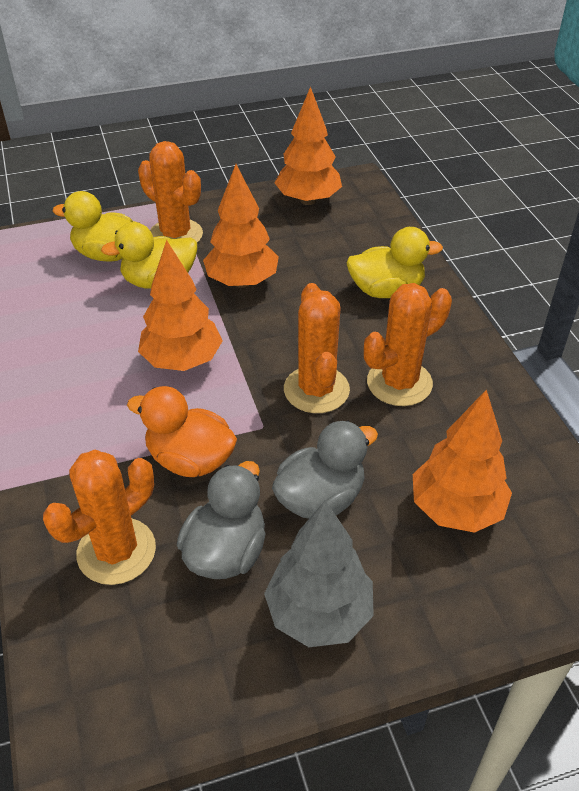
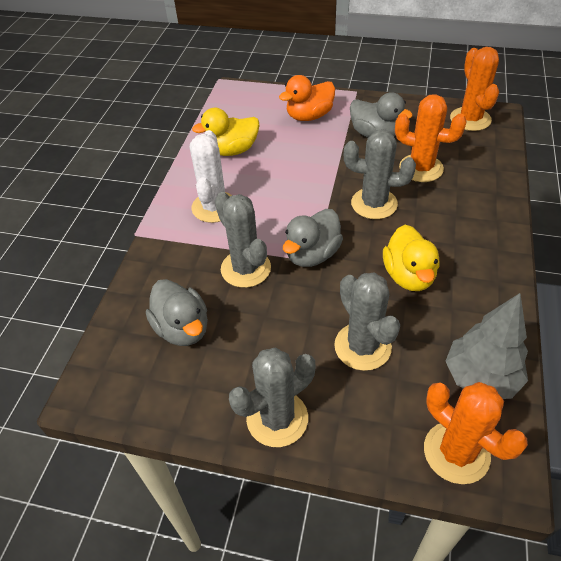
grey cactus: none = 0 -> [215,192,271,288] [229,348,315,447] [334,272,400,371] [344,129,416,219] = 4
grey duck: [177,461,266,579] [272,421,378,519] = 2 -> [146,279,208,346] [283,209,343,267] [350,92,413,138] = 3
orange cactus: [43,450,156,585] [138,141,203,243] [284,283,350,413] [364,283,452,406] = 4 -> [395,94,467,182] [424,382,528,484] [450,47,499,131] = 3
orange tree: [138,240,223,371] [203,164,279,288] [275,86,342,205] [413,389,512,533] = 4 -> none = 0
white cactus: none = 0 -> [190,130,232,223] = 1
yellow duck: [53,191,139,262] [101,222,197,289] [347,227,443,298] = 3 -> [192,108,259,156] [383,225,439,291] = 2

